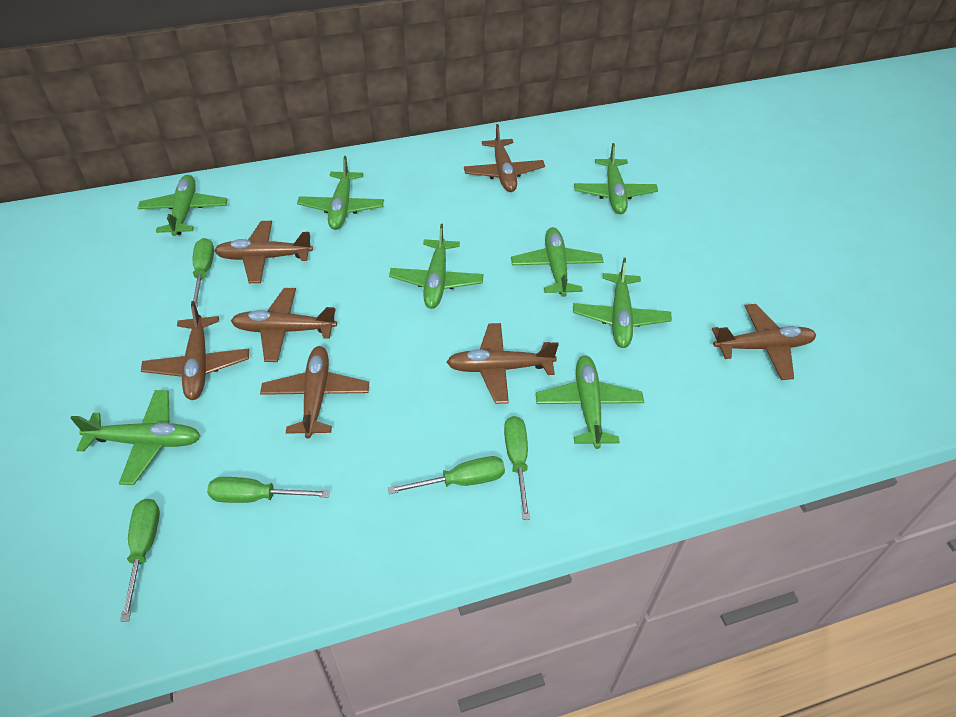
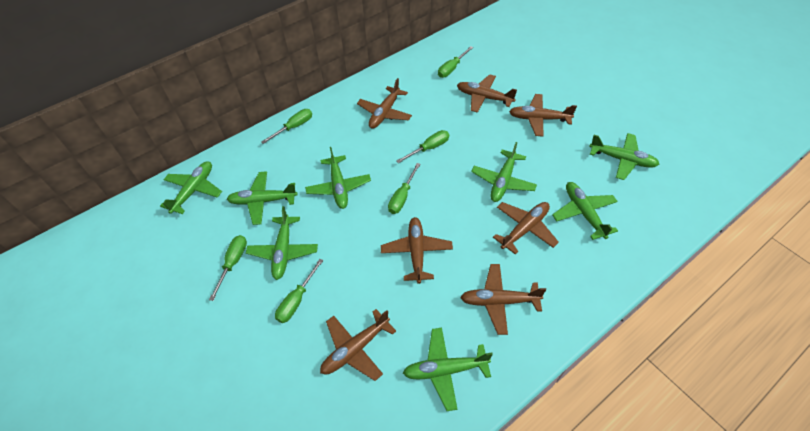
green screwdriver: [120,498,160,622] [192,238,214,308] [207,477,330,503] [388,456,505,494] [504,416,530,520] = 5 -> [209,235,247,301] [261,109,312,144] [275,259,324,323] [388,163,420,214] [396,130,449,163] [438,46,473,78] = 6

